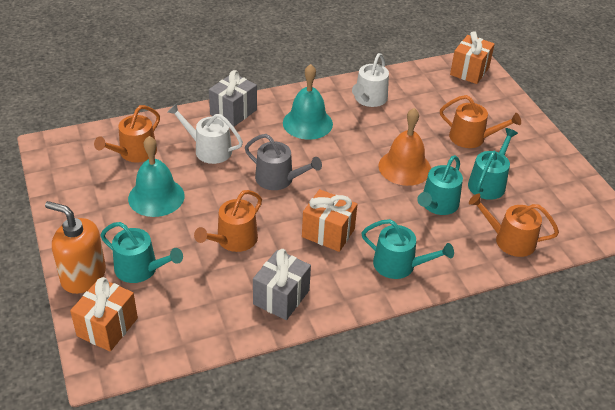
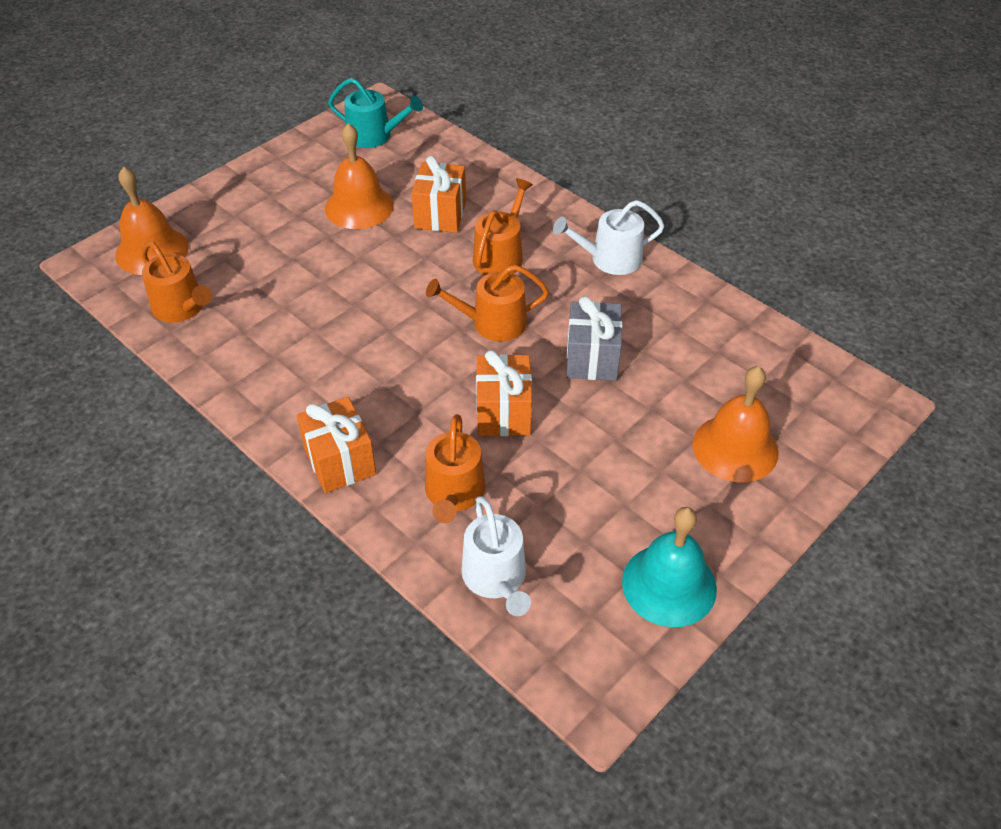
grey gift: [209,70,257,127] [253,249,311,320] = 2 -> [566,296,622,381] = 1
grey watering can: [245,134,322,190] = 1 -> none = 0
orange bell: [378,108,431,186] = 1 -> [115,167,189,275] [325,123,394,229] [693,366,779,482] = 3
orange soap dispenser: [45,201,106,294] = 1 -> none = 0
turquoise bell: [128,136,185,217] [283,64,333,140] = 2 -> [622,507,717,627] = 1
turquoise watering can: [100,222,183,283] [361,219,454,279] [417,155,463,215] [468,128,518,200] = 4 -> [328,78,423,148] = 1

